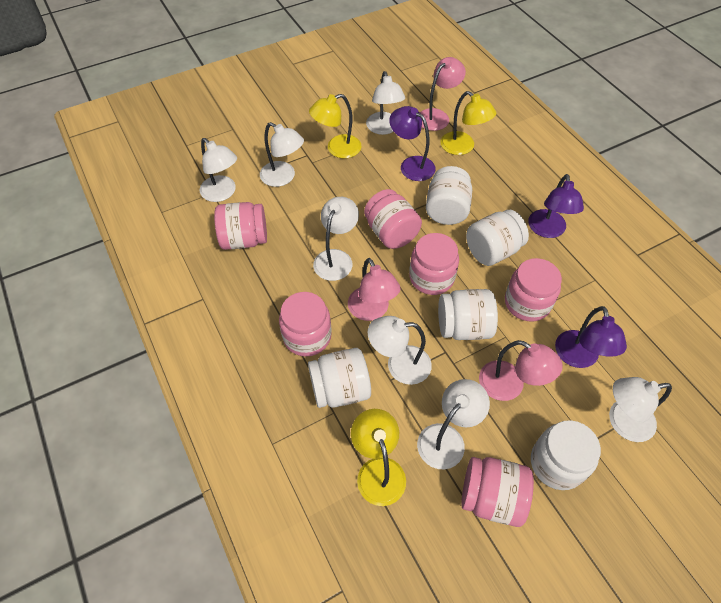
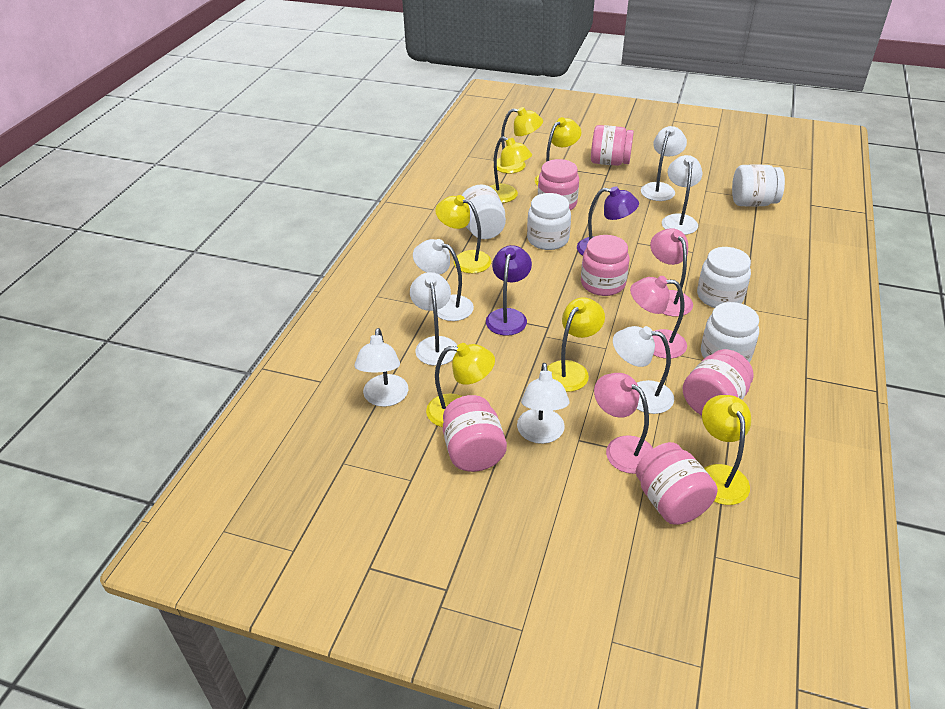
purple lamp: [389,106,436,181] [528,174,584,238] [555,306,627,368] = 3 -> [486,245,532,336] [577,186,639,256] = 2
yellow lamp: [309,94,361,158] [351,409,406,506] [440,91,496,155] = 3 -> [426,343,495,427] [435,195,491,273] [490,136,532,203] [493,107,543,173] [535,117,581,186] [547,297,605,392] [702,395,751,505] = 7

